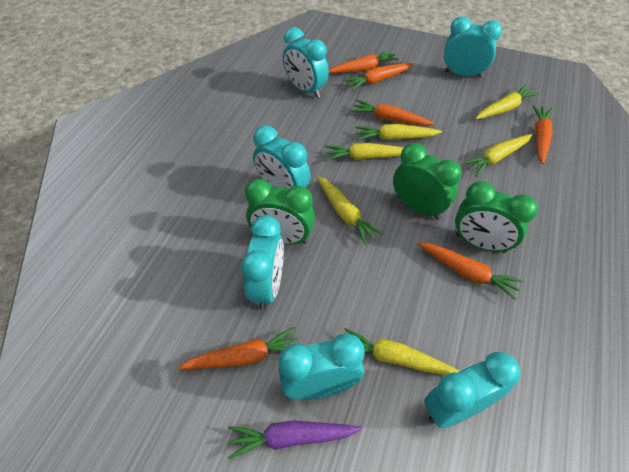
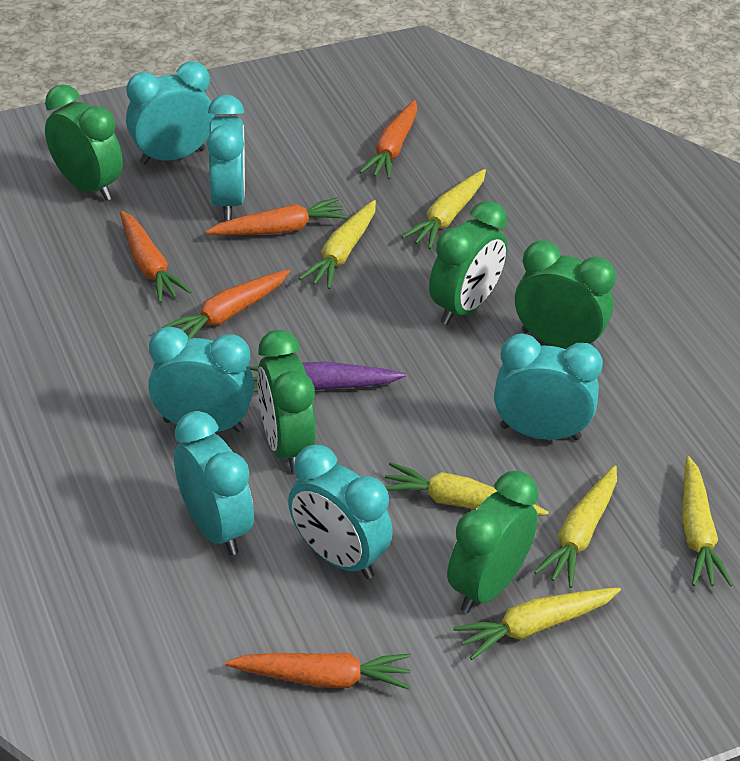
green clock: [245,179,315,245] [393,143,462,220] [455,181,538,253] = 3 -> [45,84,123,201] [257,330,316,472] [429,201,507,325] [447,471,539,613] [515,240,616,348] = 5
orange carrot: [178,327,298,369] [329,50,399,73] [343,63,413,91] [351,99,435,126] [418,242,524,300] [532,105,553,164] = 6 -> [120,211,191,303] [162,270,290,339] [206,198,348,235] [225,653,411,690] [360,100,417,180] = 5

